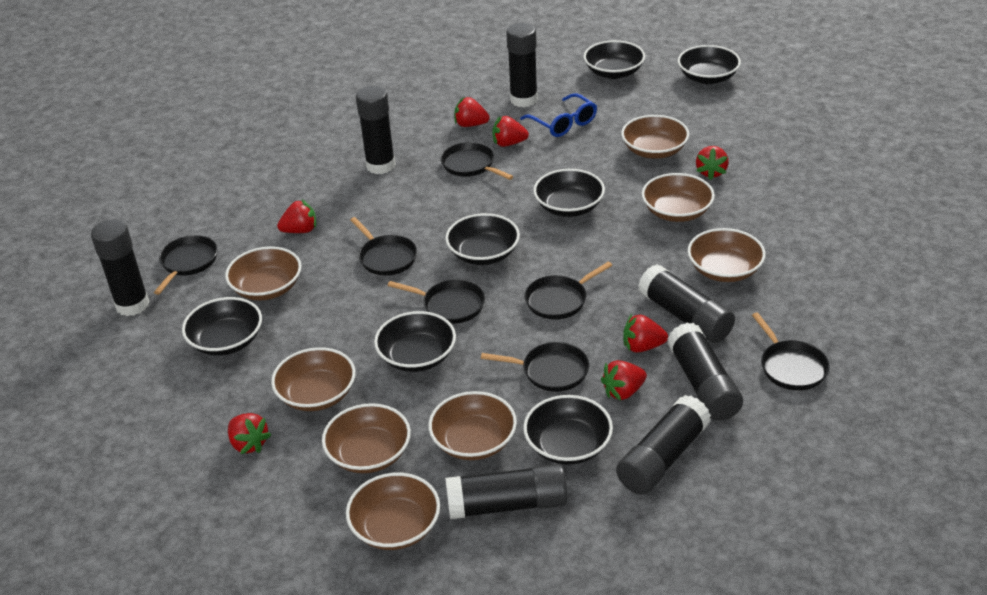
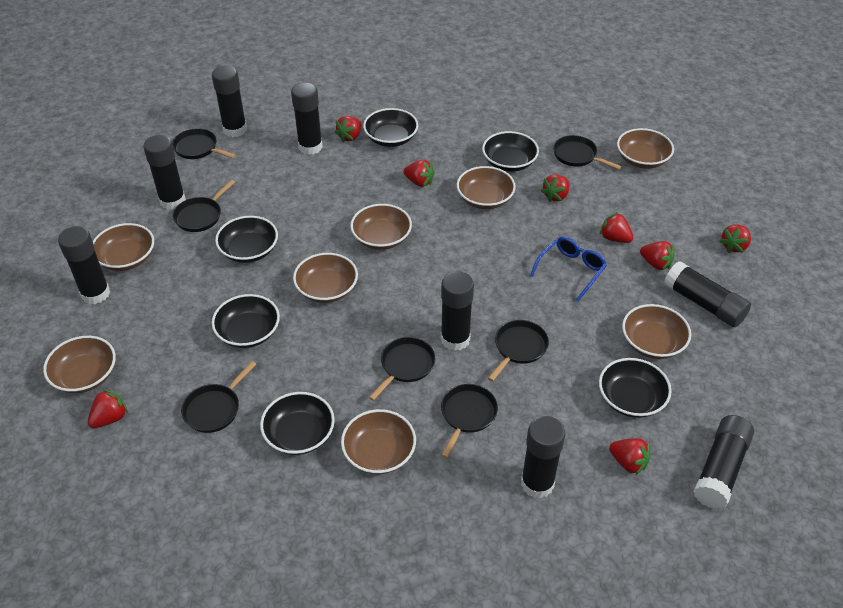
black bowl: [182,297,262,356] [374,311,456,372] [445,213,520,265] [523,395,613,465] [533,169,605,217] [583,40,645,79] [678,45,741,84] = 7 -> [212,294,280,348] [215,216,278,263] [260,392,335,455] [363,108,418,147] [482,131,539,172] [599,358,672,418] = 6
black glue stick: [91,220,150,316] [356,86,395,174] [445,463,567,519] [506,23,538,107] [616,395,711,495] [638,264,735,343] [667,322,743,421] = 7 -> [58,226,110,304] [143,135,186,210] [212,65,247,137] [291,82,323,155] [441,271,474,351] [521,416,566,499] [664,261,751,327] [693,415,754,509] = 8
red strawberry: [228,413,271,454] [277,200,316,233] [454,97,490,127] [492,116,529,147] [601,360,647,401] [623,314,668,353] [696,146,729,180] = 7 -> [88,389,128,428] [334,116,361,142] [403,160,435,187] [541,174,570,202] [600,212,634,243] [609,438,651,475] [640,241,675,270] [720,224,751,253] = 8

